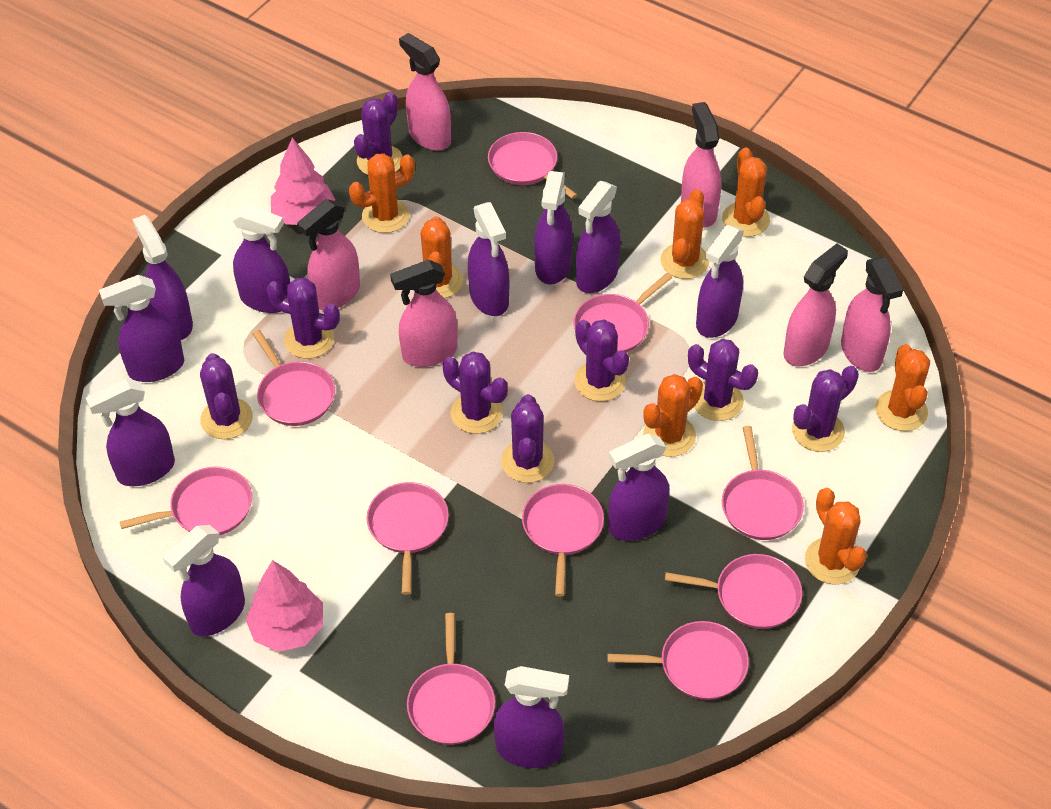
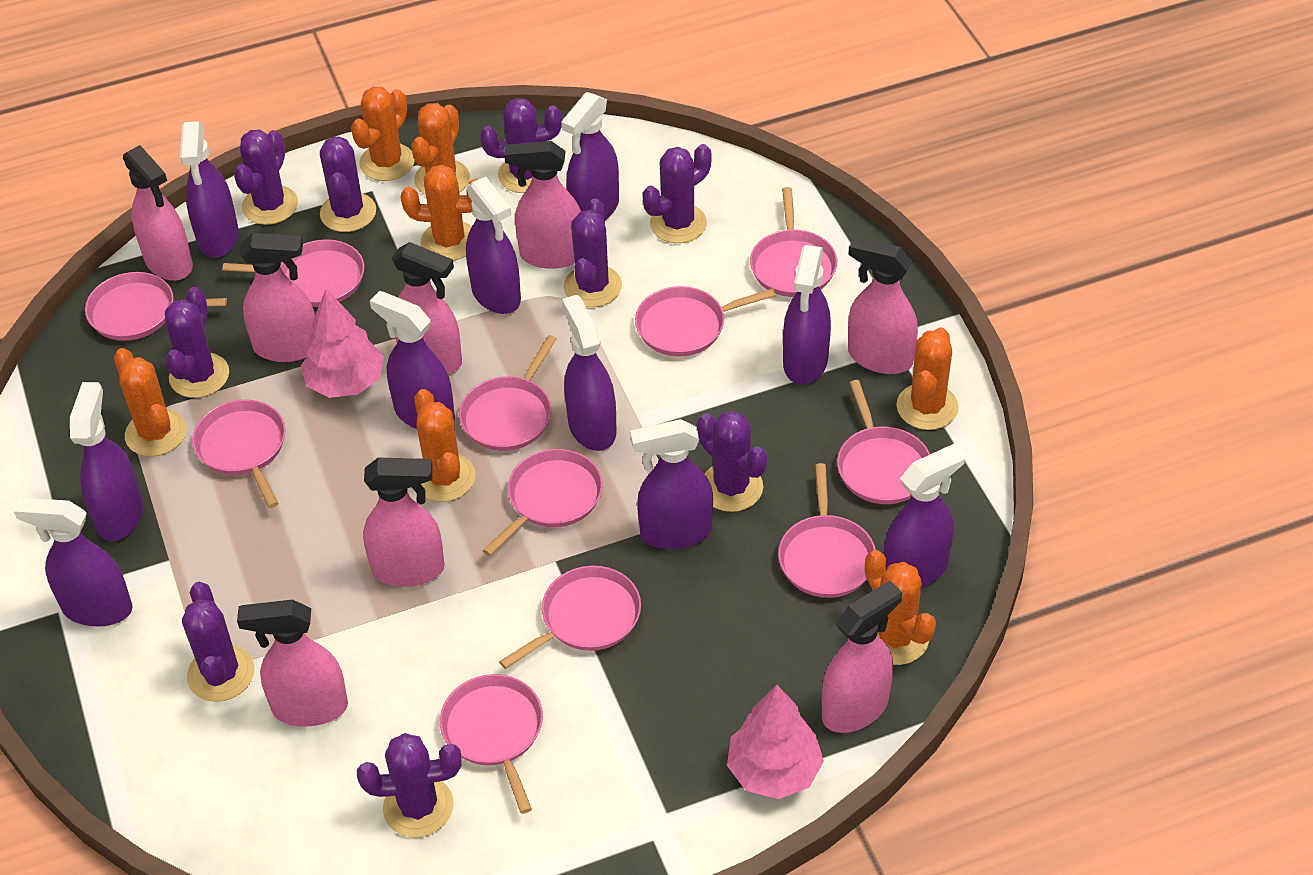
pink pan: [120,467,252,535] [253,330,335,426] [367,482,449,595] [407,613,495,745] [488,132,578,199] [522,484,604,597] [574,273,672,353] [607,621,749,700] [665,554,802,629] [722,426,804,540] = 10 -> [85,272,227,341] [192,400,286,508] [222,239,364,307] [440,674,543,814] [459,335,556,451] [482,449,603,556] [499,566,641,669] [635,286,776,357] [750,187,837,297] [778,463,876,598] [837,380,930,504] = 11
pink spray bottle: [297,199,360,310] [390,260,458,367] [399,33,451,151] [681,102,721,227] [783,243,848,366] [841,257,903,372] = 6 -> [123,145,193,281] [237,600,348,727] [239,233,315,362] [363,457,445,587] [392,242,462,374] [504,141,581,269] [822,581,902,733] [848,237,918,374] = 8
purple cactus: [200,353,253,439] [266,277,340,359] [354,92,403,175] [443,352,508,434] [501,394,554,483] [574,320,629,401] [688,339,758,421] [792,366,859,452] = 8 -> [165,287,229,398] [182,582,254,702] [234,129,298,225] [320,136,376,232] [357,733,462,837] [480,98,562,193] [564,198,622,307] [642,144,712,243] [697,411,767,512] = 9
purple spray bottle: [86,379,175,486] [99,275,184,382] [132,215,193,340] [163,525,245,636] [231,204,290,313] [468,202,509,316] [494,666,569,768] [534,171,573,284] [576,181,621,293] [608,434,670,541] [696,225,744,338] = 11 -> [13,498,133,627] [70,382,143,541] [180,121,239,258] [370,291,455,429] [466,177,521,314] [561,92,619,220] [562,295,617,451] [630,419,713,549] [783,245,831,385] [884,443,966,588] = 10

